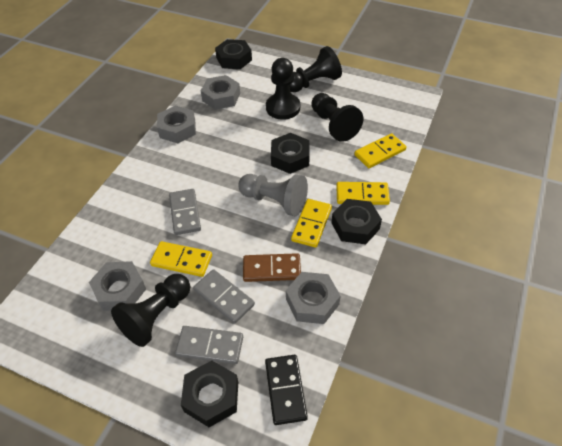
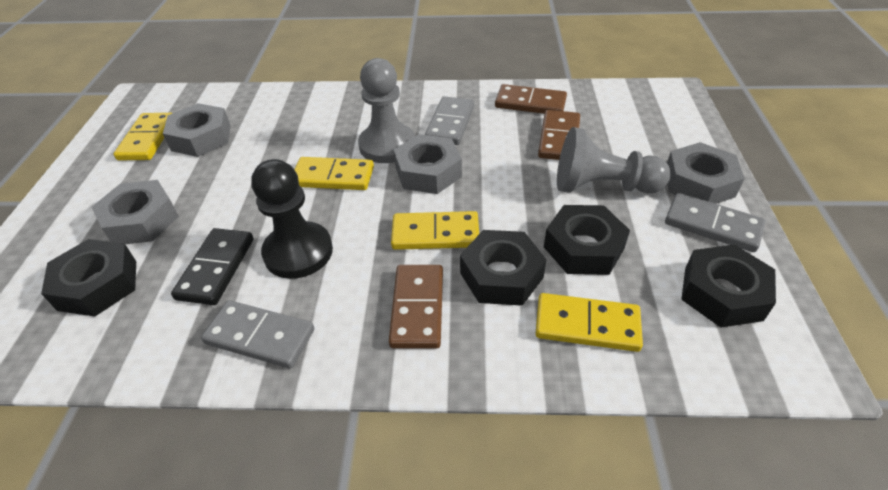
black pawn: [111,274,190,347] [266,58,300,120] [289,46,342,92] [311,93,363,142] = 4 -> [251,159,333,279] = 1
brown domino: [243,253,301,282] = 1 -> [389,265,443,349] [495,84,567,114] [538,110,580,160] = 3
grey pawn: [238,174,308,216] = 1 -> [358,58,415,163] [557,127,671,193] = 2

